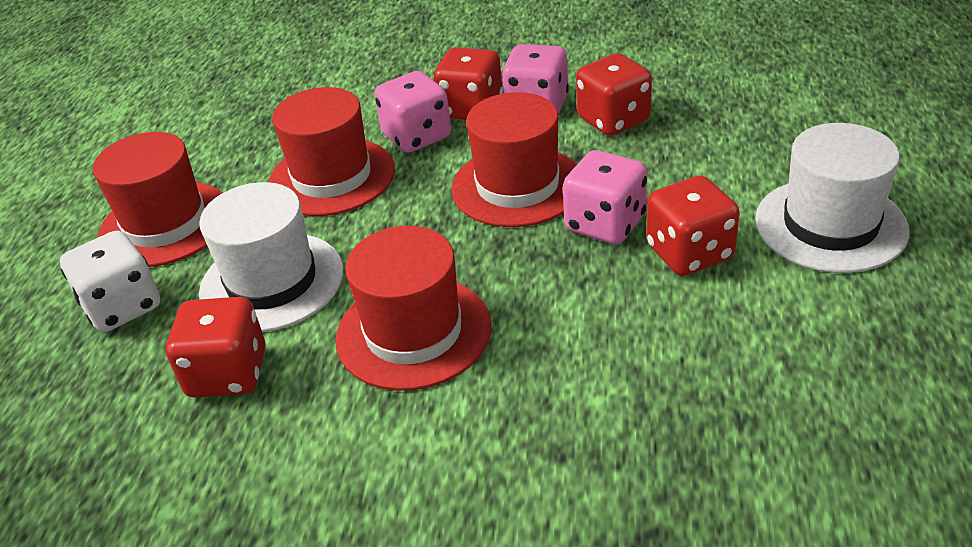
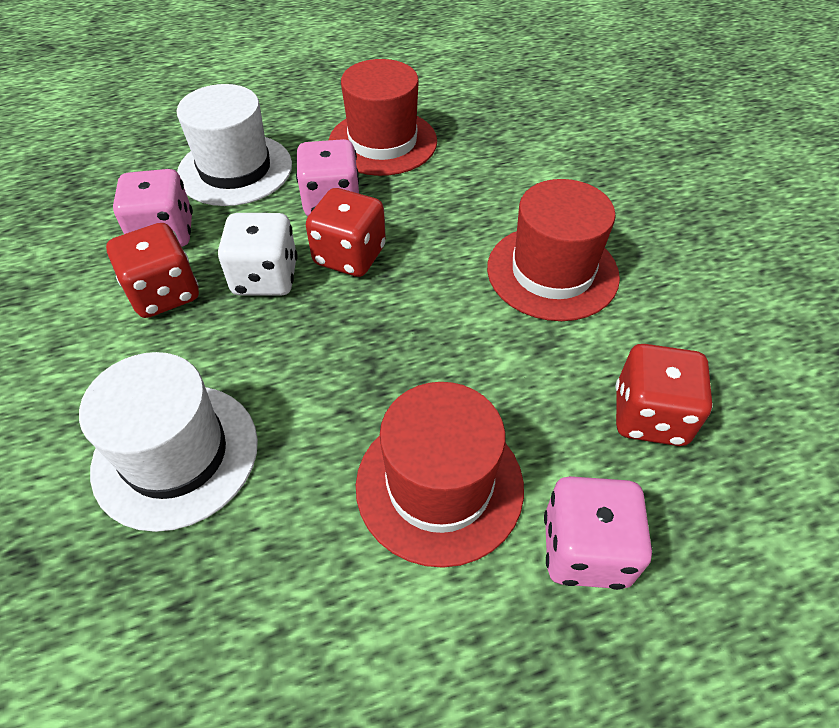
red dice: [166,297,265,398] [434,47,503,120] [576,53,652,136] [646,175,740,276] = 4 -> [106,223,199,318] [306,188,386,277] [616,344,713,446] = 3
red hat: [93,132,223,267] [269,87,395,216] [336,226,491,391] [451,92,577,227] = 4 -> [329,59,437,176] [356,382,524,568] [487,179,620,321] = 3

